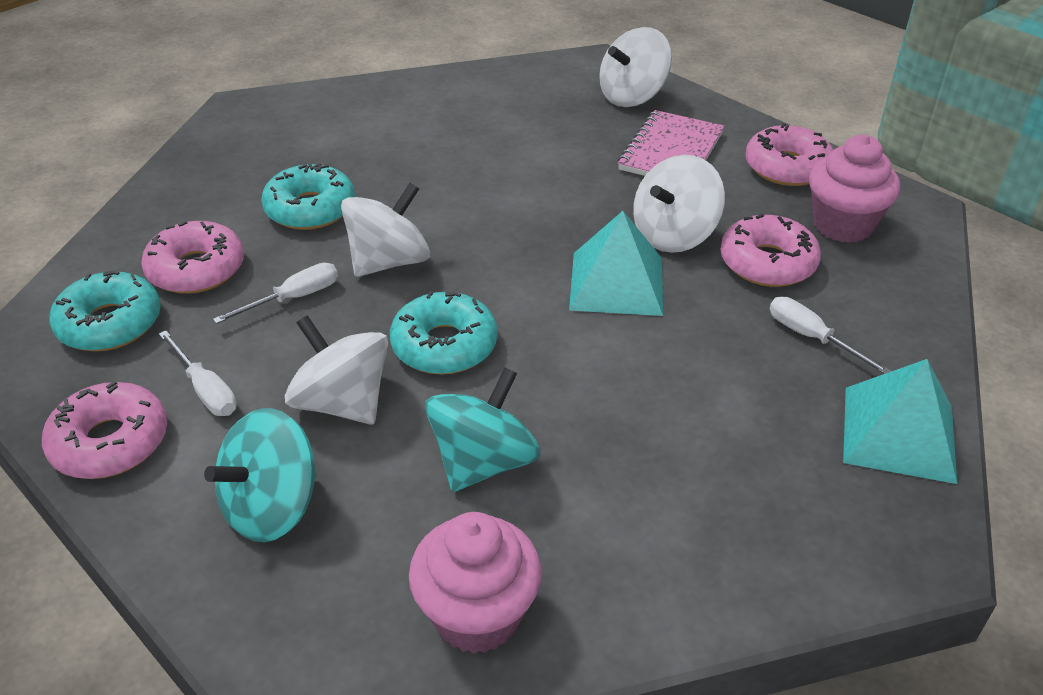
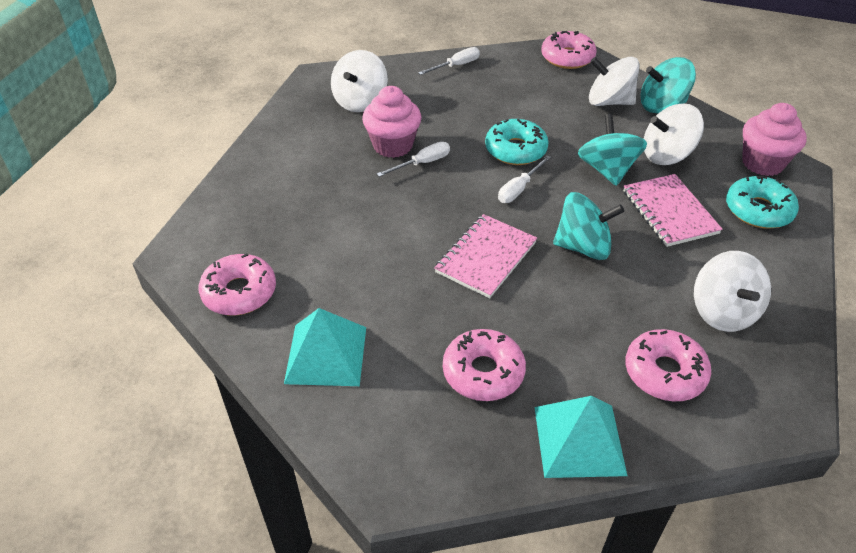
pink notebook: [618,110,725,176] = 1 -> [434,214,537,298] [623,174,722,247] = 2
turquoise donut: [50,271,161,351] [261,163,355,230] [390,291,498,375] = 3 -> [485,119,549,165] [726,176,799,228] = 2
turquoise spinning top: [204,408,316,542] [425,367,541,492] = 2 -> [553,192,624,260] [578,114,647,186] [641,57,696,114] = 3

